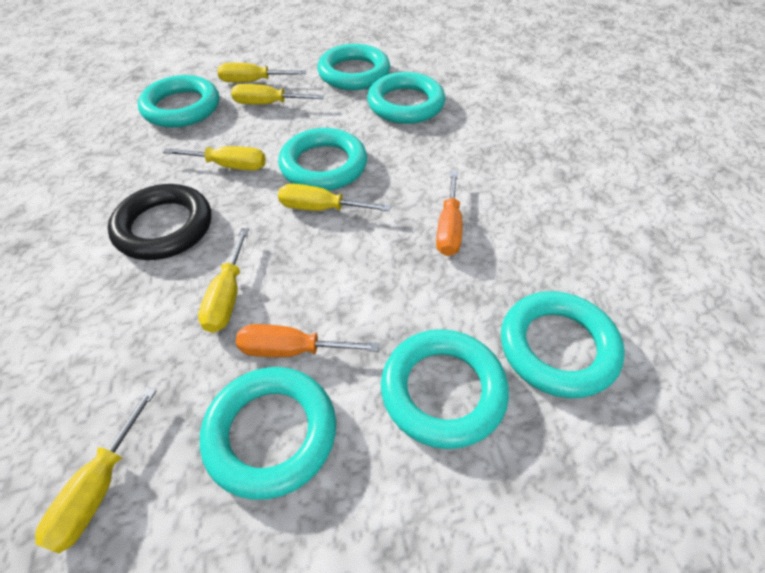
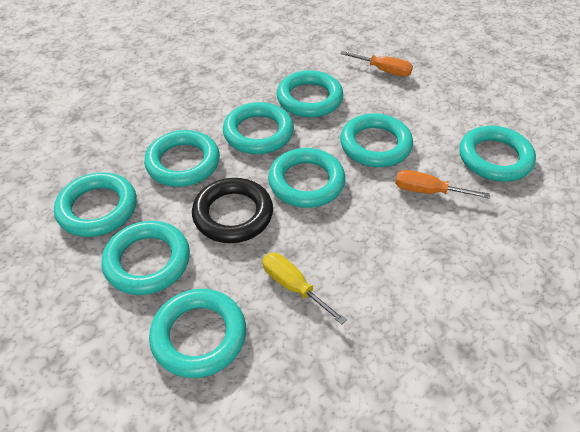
turquoise ring: [138,75,219,128] [200,367,336,500] [278,128,367,191] [318,44,390,90] [367,72,445,124] [381,329,509,449] [501,291,625,398] = 7 -> [54,172,137,237] [102,221,190,295] [144,130,220,187] [149,289,246,378] [223,102,294,154] [268,148,345,208] [276,70,343,118] [340,113,413,167] [459,126,536,182] = 9
yellow screwdriver: [35,387,156,553] [163,146,266,170] [198,228,249,333] [217,63,306,82] [231,84,324,104] [278,184,391,211] = 6 -> [262,253,347,325] = 1

